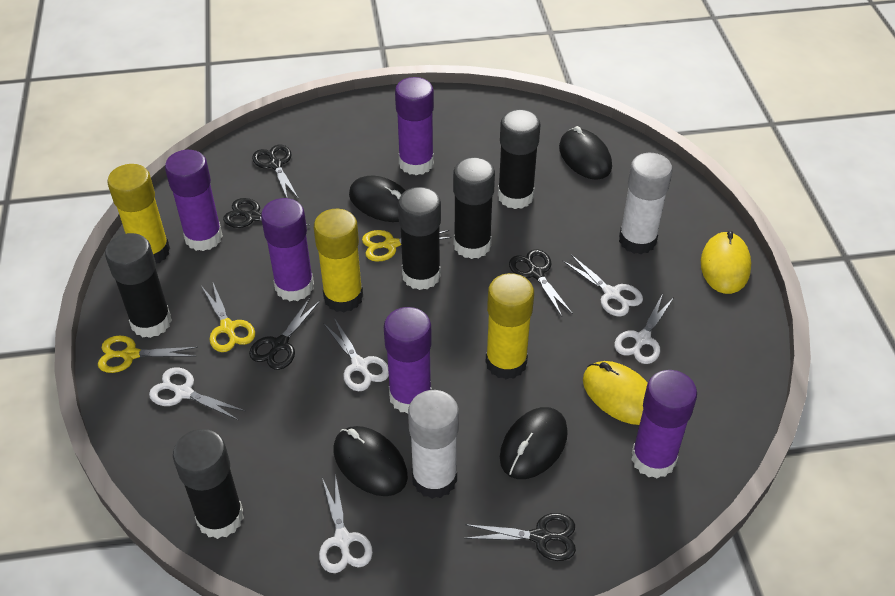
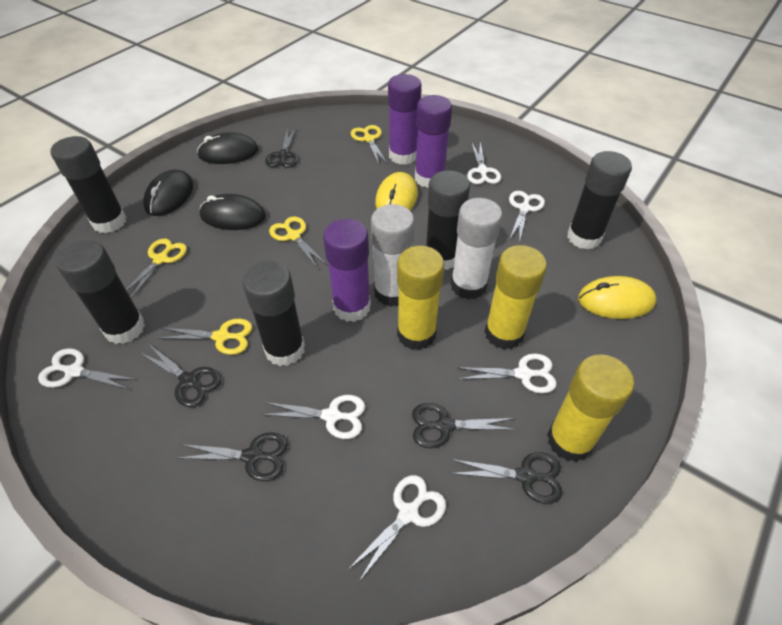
black mouse: [334,426,408,496] [349,176,406,222] [500,407,568,479] [559,126,612,180] = 4 -> [143,170,193,216] [197,132,259,164] [200,194,266,230] = 3
purple glue stick: [165,150,223,251] [261,198,314,301] [384,307,432,414] [395,77,434,175] [631,370,697,478] = 5 -> [323,219,371,322] [388,74,421,165] [415,95,452,188] = 3
white scissors: [149,367,245,420] [319,474,373,573] [323,318,389,391] [563,255,643,317] [614,295,674,364] = 5 -> [38,348,137,390] [261,395,365,439] [348,475,446,583] [457,353,557,393] [467,142,501,184] [509,191,545,243] = 6
yellow scissors: [98,335,198,373] [202,283,255,352] [362,230,452,262] = 3 -> [126,239,187,299] [157,319,253,355] [269,216,327,269] [351,125,387,164] = 4

